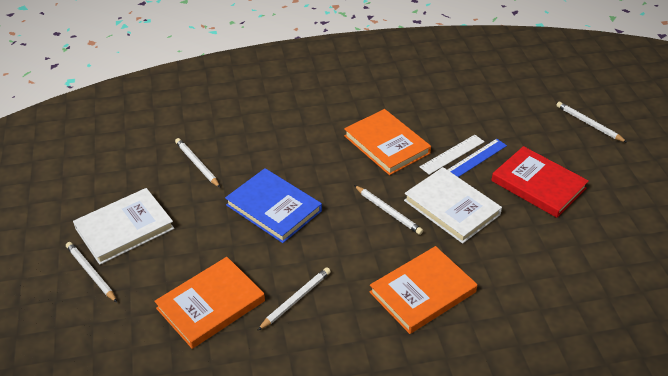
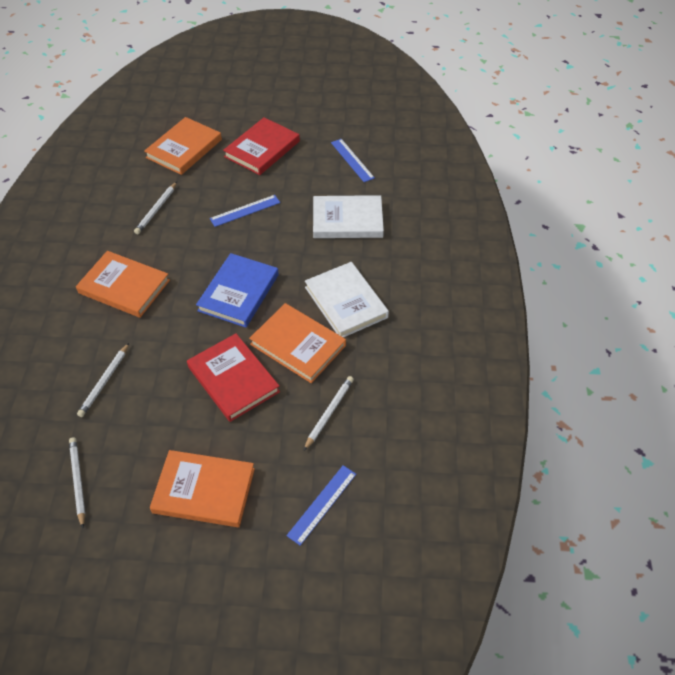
blue ruler: [447,139,507,177] = 1 -> [210,195,280,227] [286,465,356,546] [331,139,375,182] = 3
orange book: [154,257,265,349] [344,109,431,175] [370,246,477,334] = 3 -> [76,251,170,318] [144,117,222,175] [150,450,255,527] [249,303,346,383] = 4
red book: [491,146,589,218] = 1 -> [187,333,280,422] [223,117,300,175] = 2
white pencil: [66,242,117,302] [175,138,221,188] [257,267,331,331] [354,185,423,235] [556,102,628,143] = 5 -> [69,437,85,528] [77,343,129,417] [134,182,177,234] [304,376,354,450] = 4
white ruler: [420,135,485,175] = 1 -> none = 0

